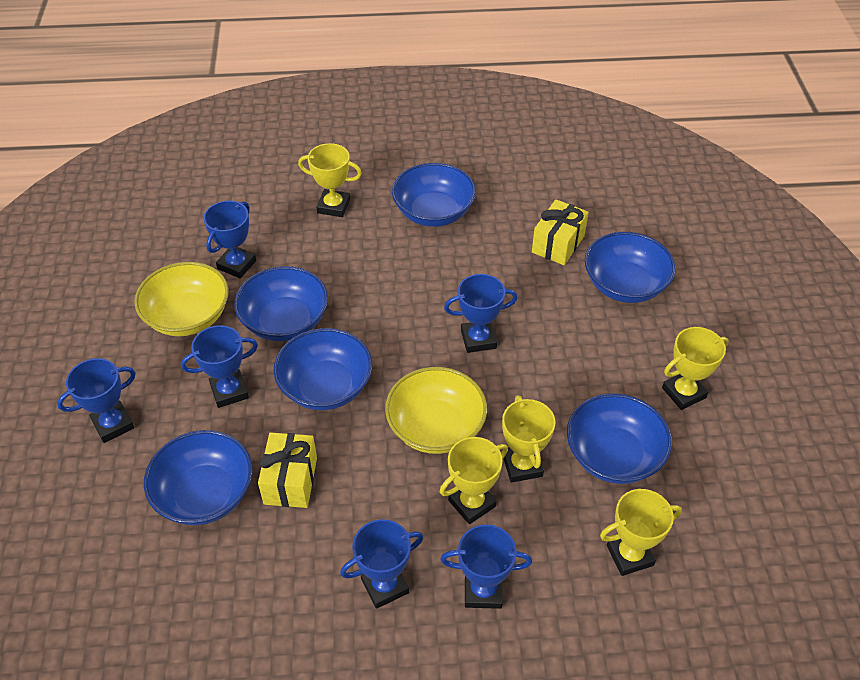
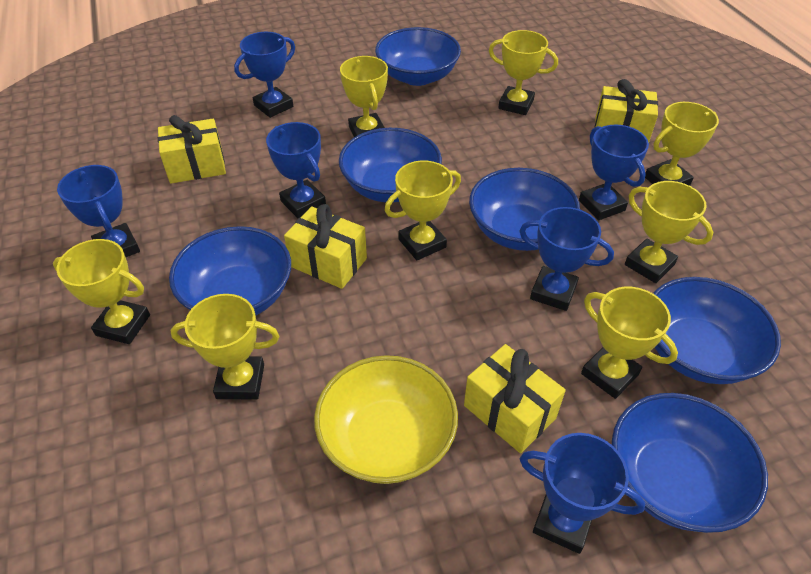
yellow bowl: [134,262,229,336] [385,367,487,454] = 2 -> [314,355,458,484] = 1
yellow gift: [258,432,317,508] [532,199,589,265] = 2 -> [158,115,226,184] [284,204,367,289] [464,344,566,453] [595,79,658,142] = 4
yellow trophy: [298,143,362,217] [440,437,508,524] [502,395,556,483] [600,489,682,576] [662,327,728,410] = 5 -> [53,239,150,344] [170,294,279,400] [340,56,388,137] [384,161,461,260] [489,30,558,115] [581,287,678,399] [625,181,713,283] [645,102,719,186] = 8

